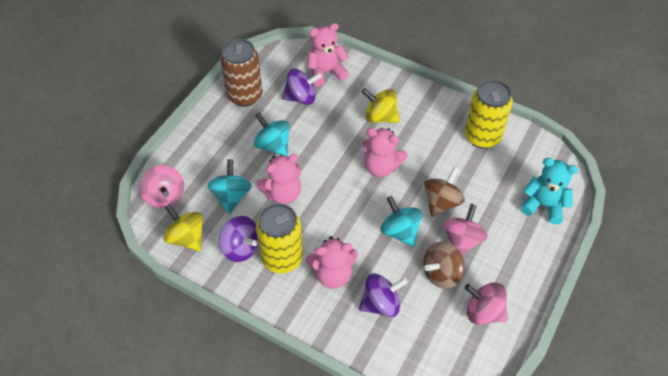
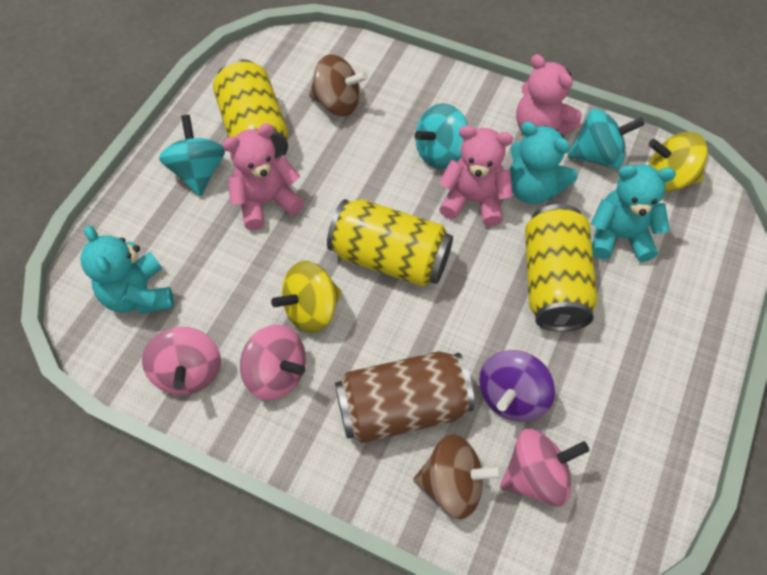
pink teddy bear: [256,154,301,204] [306,236,358,288] [307,23,349,87] [363,128,408,177] = 4 -> [223,123,304,230] [439,125,513,227] [516,54,582,135] = 3
purple spinning top: [219,216,259,262] [282,69,322,105] [359,273,408,317] = 3 -> [479,350,555,422] = 1
turquoise teddy bear: [520,158,578,224] = 1 -> [80,225,174,314] [510,122,578,204] [591,164,676,262] = 3
yellow can: [256,203,303,273] [465,80,513,149] = 2 -> [213,59,289,159] [327,199,453,287] [525,204,598,332] = 3

